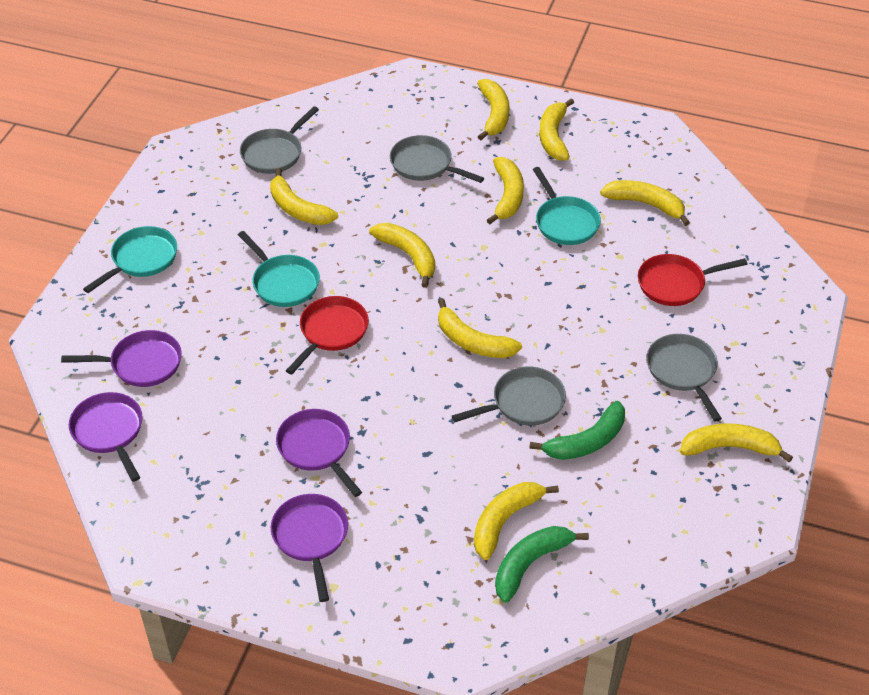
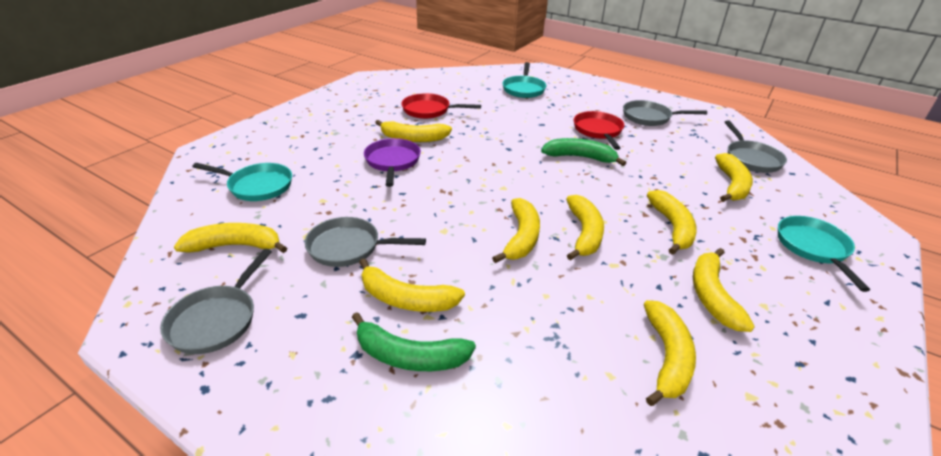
purple pan: [61,330,182,387] [69,392,143,482] [271,494,348,602] [276,409,362,497] = 4 -> [364,138,421,187] = 1

